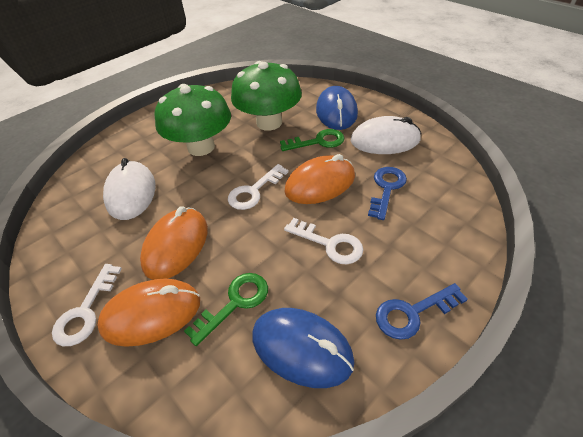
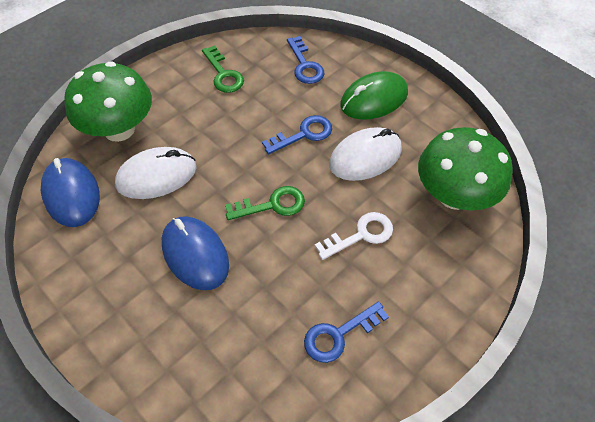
blue key: [368,167,407,220] [376,283,468,340] = 2 -> [262,115,332,154] [287,36,324,84] [304,301,389,363] = 3
green mouse: none = 0 -> [340,71,408,120] = 1
orange mouse: [97,278,200,347] [140,206,208,280] [284,154,355,204] = 3 -> none = 0
white key: [52,264,122,346] [228,164,289,210] [284,218,363,264] = 3 -> [315,212,393,260] = 1

